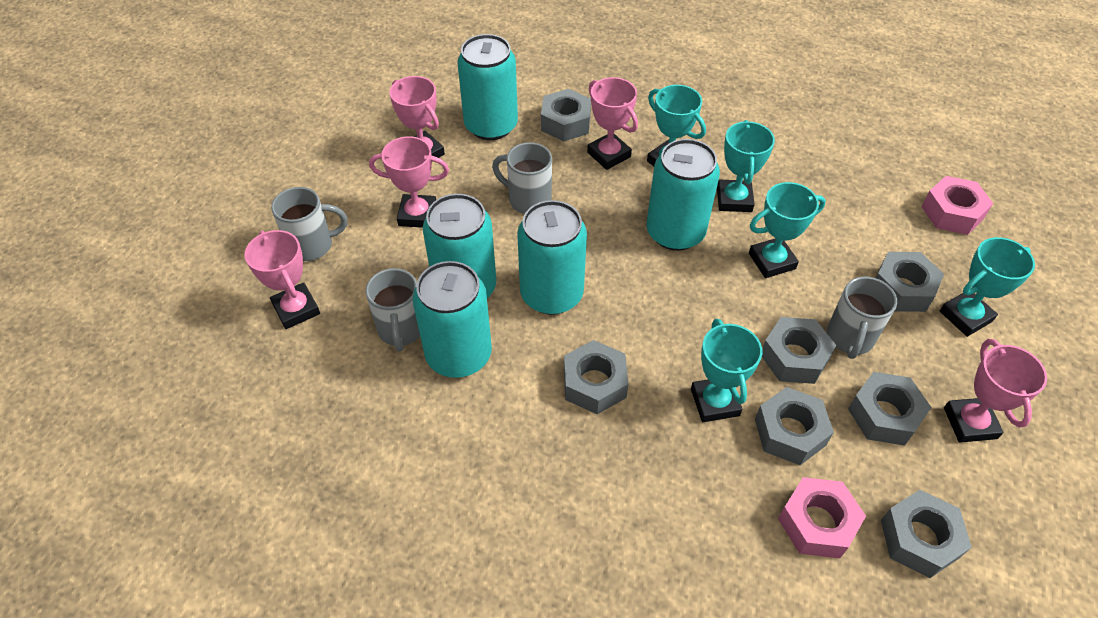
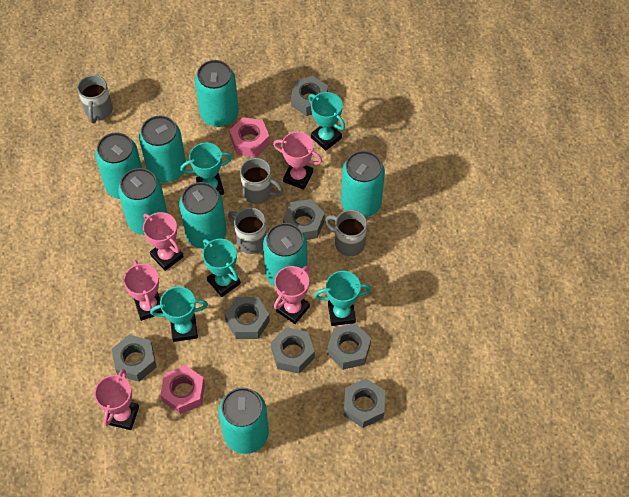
turquoise can: [413,261,492,378] [423,194,496,298] [457,34,518,140] [517,200,587,315] [646,139,720,251] = 5 -> [95,132,142,199] [118,168,168,235] [139,116,186,182] [179,182,227,249] [195,60,239,127] [218,388,269,454] [263,223,308,287] [341,151,385,217] = 8

